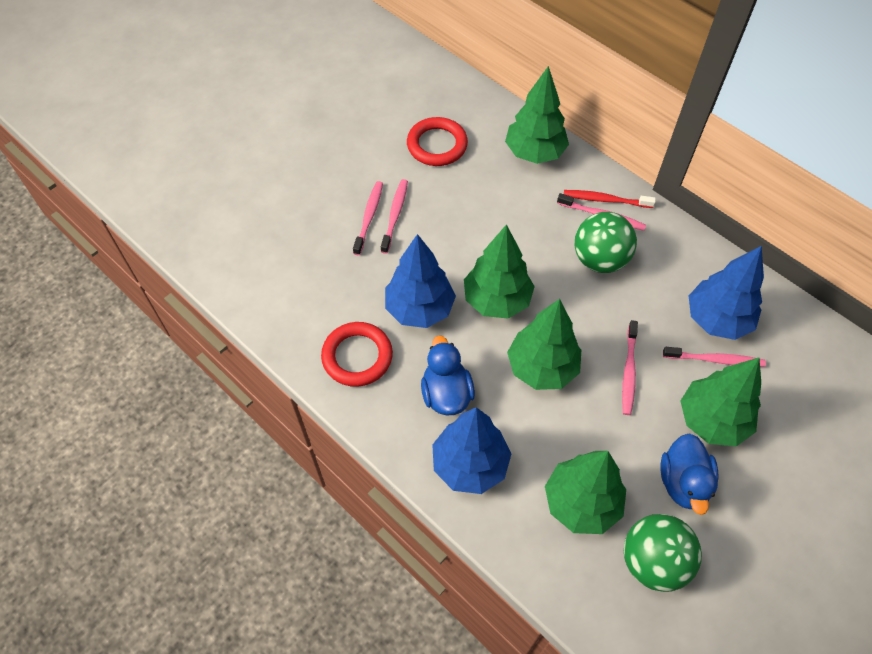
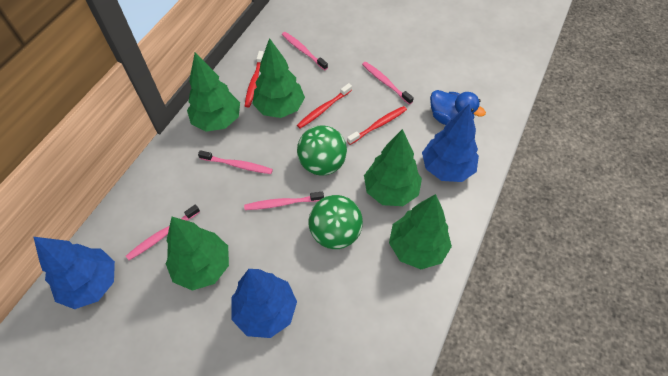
blue duck: [421,336,475,415] [661,433,719,515] = 2 -> [430,90,486,125] = 1
red ring: [321,322,393,387] [407,117,468,166] = 2 -> none = 0
red toothbrush: [564,190,656,208] = 1 -> [245,51,264,107] [297,83,352,129] [347,106,407,145] = 3

